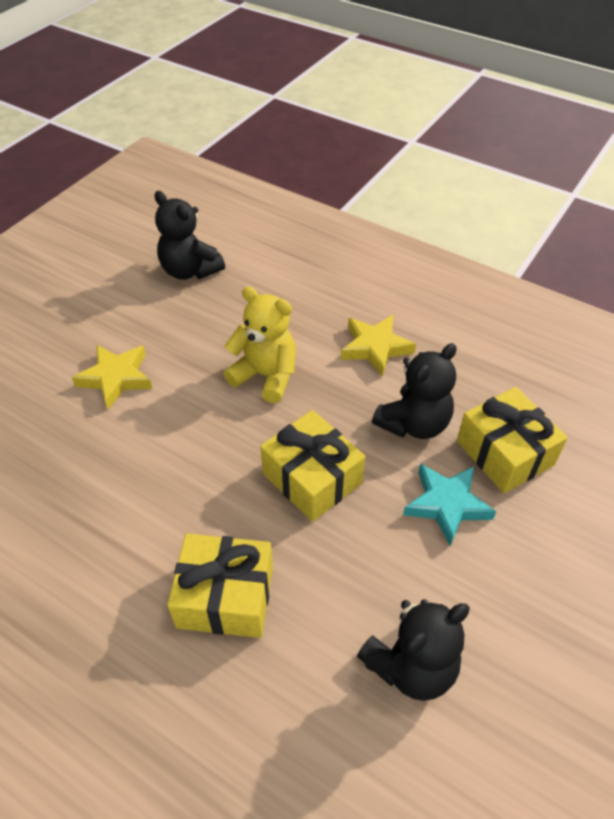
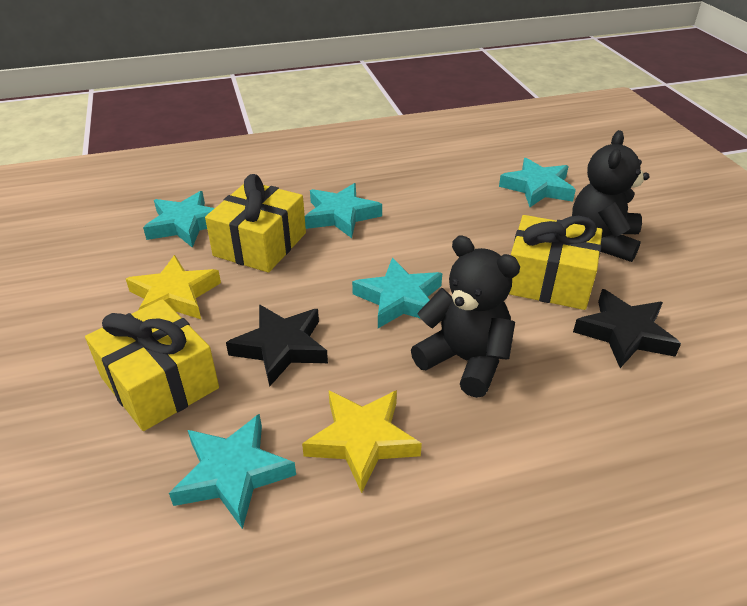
black star: none = 0 -> [226,305,328,387] [573,289,681,368] = 2
black teddy bear: [155,191,225,280] [357,599,470,701] [372,343,456,439] = 3 -> [411,236,520,398] [572,130,650,262] = 2
turquoise star: [403,464,496,546] = 1 -> [143,191,215,248] [169,414,296,529] [305,183,382,238] [352,258,442,328] [499,158,576,207] = 5
yellow teddy bear: [224,287,296,403] = 1 -> none = 0

